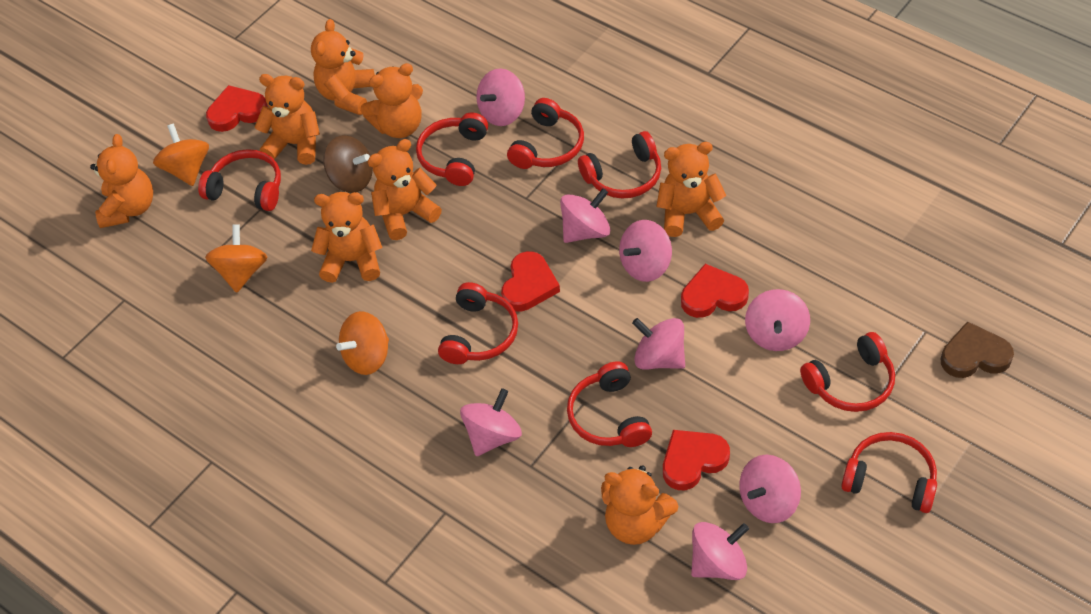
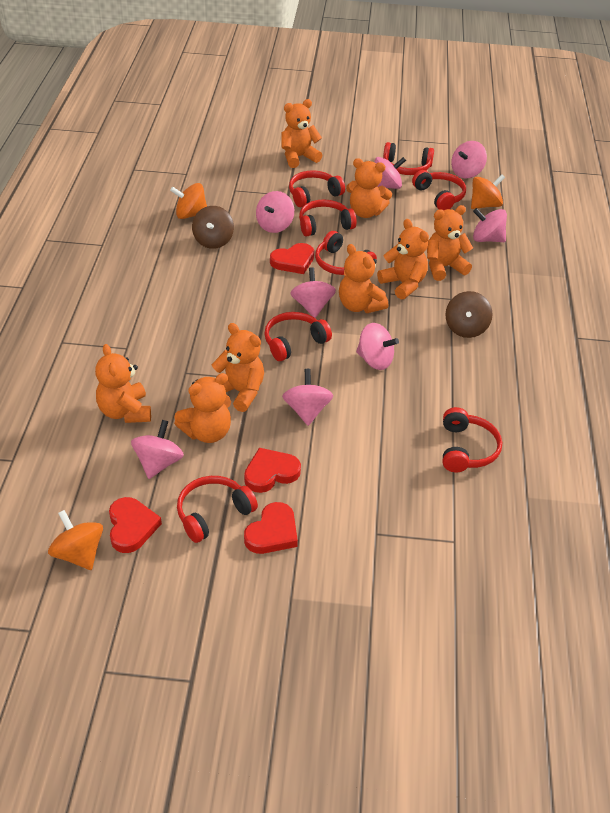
brown heart: [941,321,1014,378] = 1 -> none = 0
brown spinning top: [323,135,373,193] = 1 -> [192,206,234,249] [445,291,493,338] = 2

